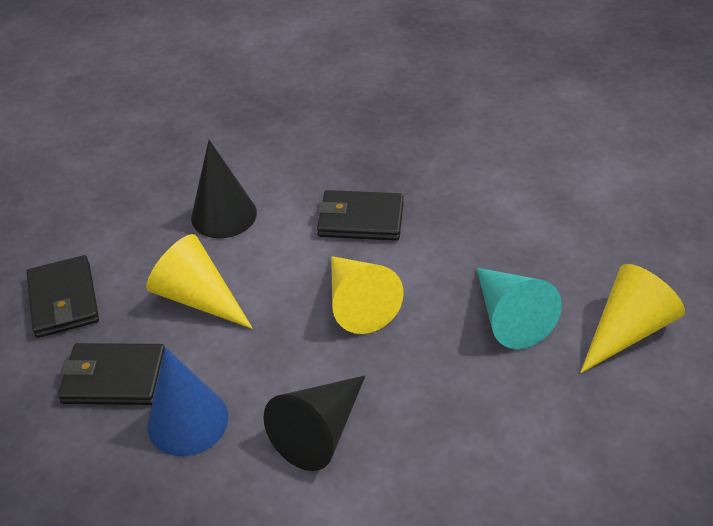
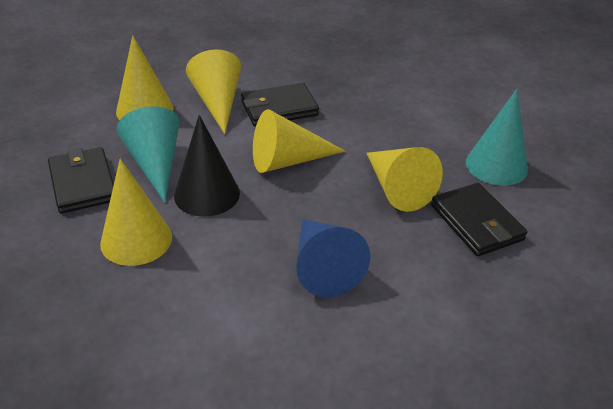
black cone: [191,140,257,238] [263,376,365,471] = 2 -> [174,115,240,217] = 1
turquoise cone: [477,268,562,349] = 1 -> [116,106,179,203] [466,89,528,186] = 2
yellow cone: [146,234,253,329] [331,256,404,334] [580,264,685,373] = 3 -> [100,159,172,266] [116,35,173,120] [186,49,241,134] [253,109,346,173] [367,147,443,212] = 5

